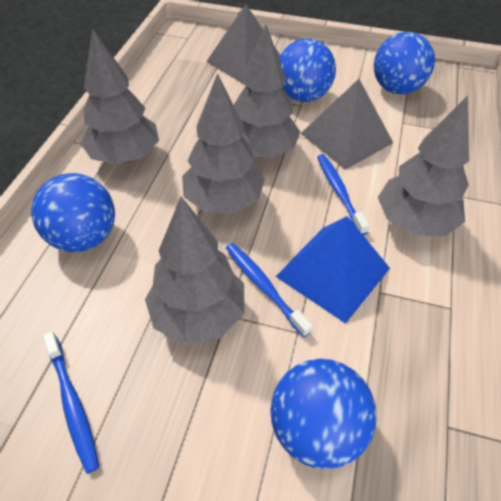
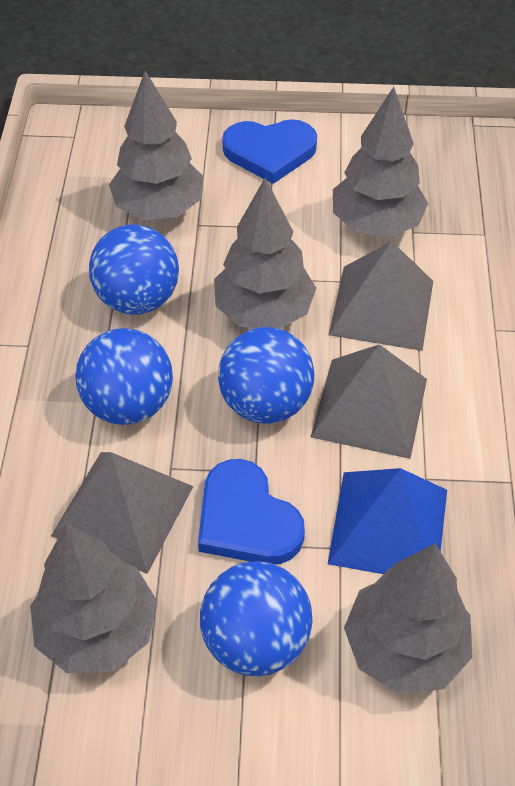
blue heart: none = 0 -> [198,459,305,565] [222,119,317,184] = 2
blue toothbrush: [43,331,99,474] [226,243,312,337] [317,154,370,235] = 3 -> none = 0
grey pyramid: [206,4,280,84] [301,79,393,170] = 2 -> [51,452,193,574] [311,344,427,459] [329,241,433,351] = 3

